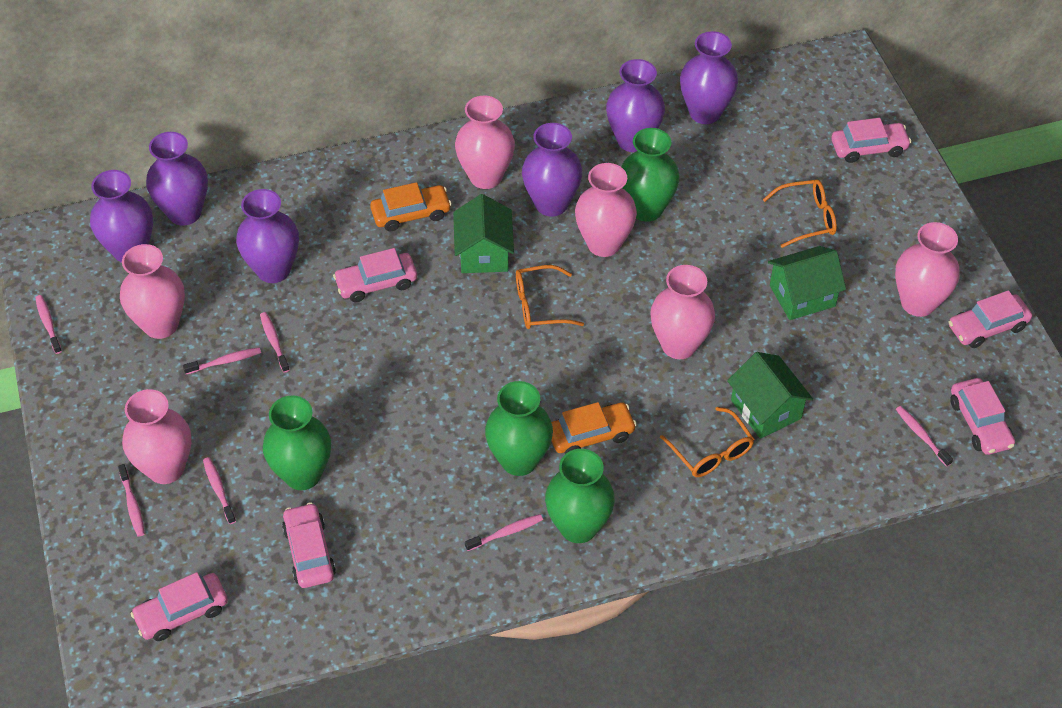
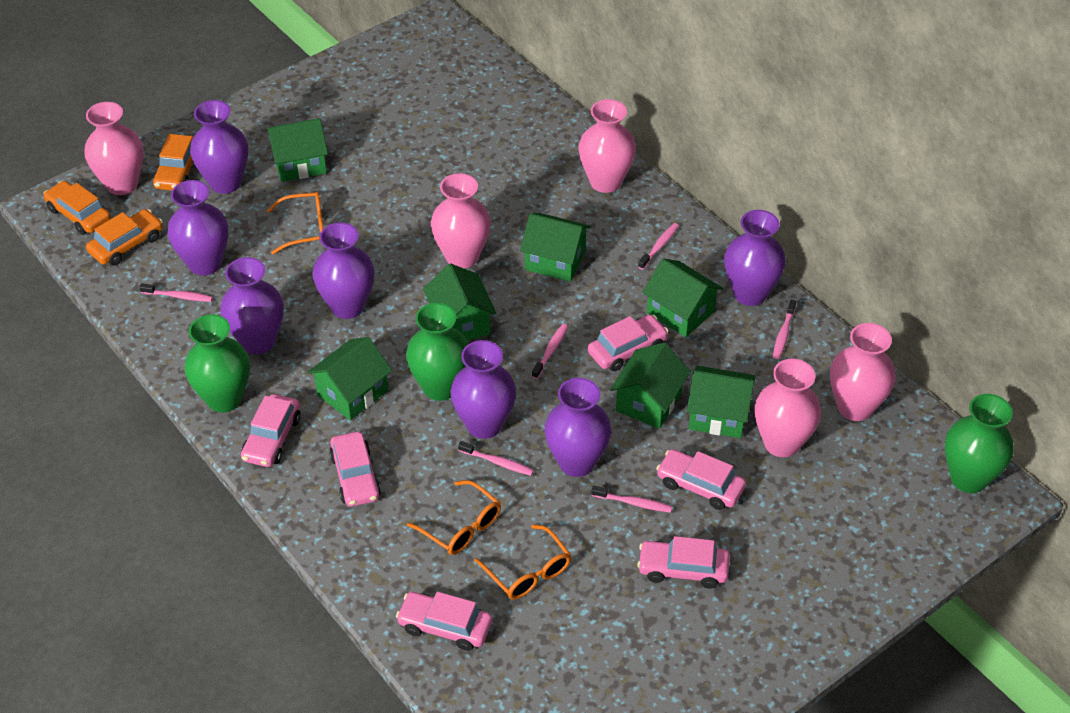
green house: [453,194,514,273] [727,352,813,439] [768,246,846,320] = 3 -> [266,118,328,182] [307,337,392,420] [423,263,496,341] [520,213,591,282] [610,343,691,429] [642,259,723,337] [687,366,756,438] = 7
green vase: [263,395,331,490] [485,381,553,476] [545,449,615,543] [621,128,680,222] = 4 -> [185,314,250,412] [406,303,468,401] [945,394,1014,493] = 3
orange car: [370,182,452,231] [551,402,637,454] = 2 -> [43,181,111,235] [86,209,163,266] [153,134,194,191] = 3
pink toothbrush: [35,295,62,354] [118,464,145,537] [183,347,261,374] [203,457,236,524] [260,312,290,372] [465,514,543,551] [896,406,953,467] = 7 -> [139,283,213,302] [458,441,534,476] [532,324,568,379] [591,486,672,513] [638,223,679,270] [773,300,796,359] = 6
pink vase: [120,244,185,339] [122,389,191,484] [455,96,515,189] [575,163,637,257] [650,265,715,359] [895,222,960,317] = 6 -> [84,102,143,195] [431,173,491,269] [579,99,636,193] [755,359,821,457] [830,323,896,421] = 5
purple vase: [90,170,153,263] [146,132,208,226] [236,189,299,283] [522,123,582,216] [606,59,665,152] [680,31,738,124] = 6 -> [167,180,228,275] [190,100,248,194] [220,257,284,354] [313,222,374,319] [450,340,516,439] [544,378,611,477] [724,210,786,306] = 7

